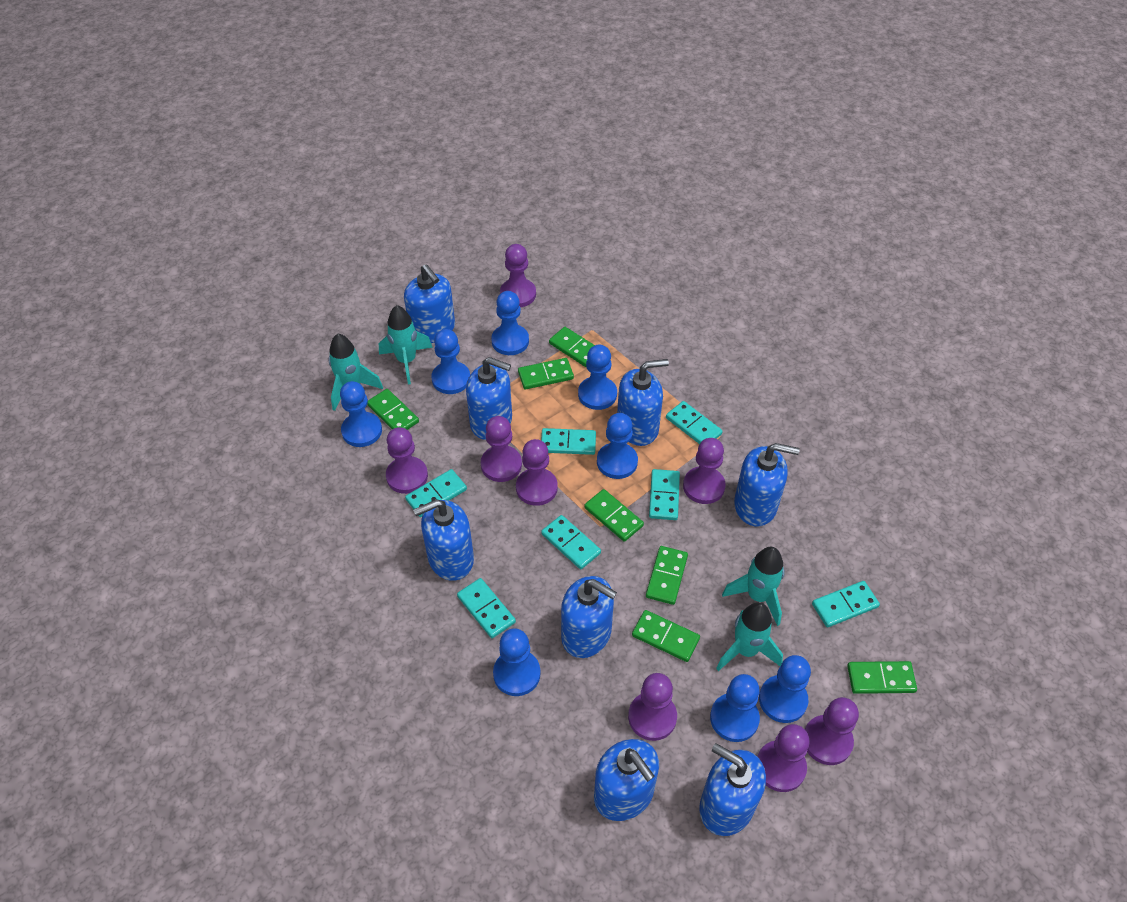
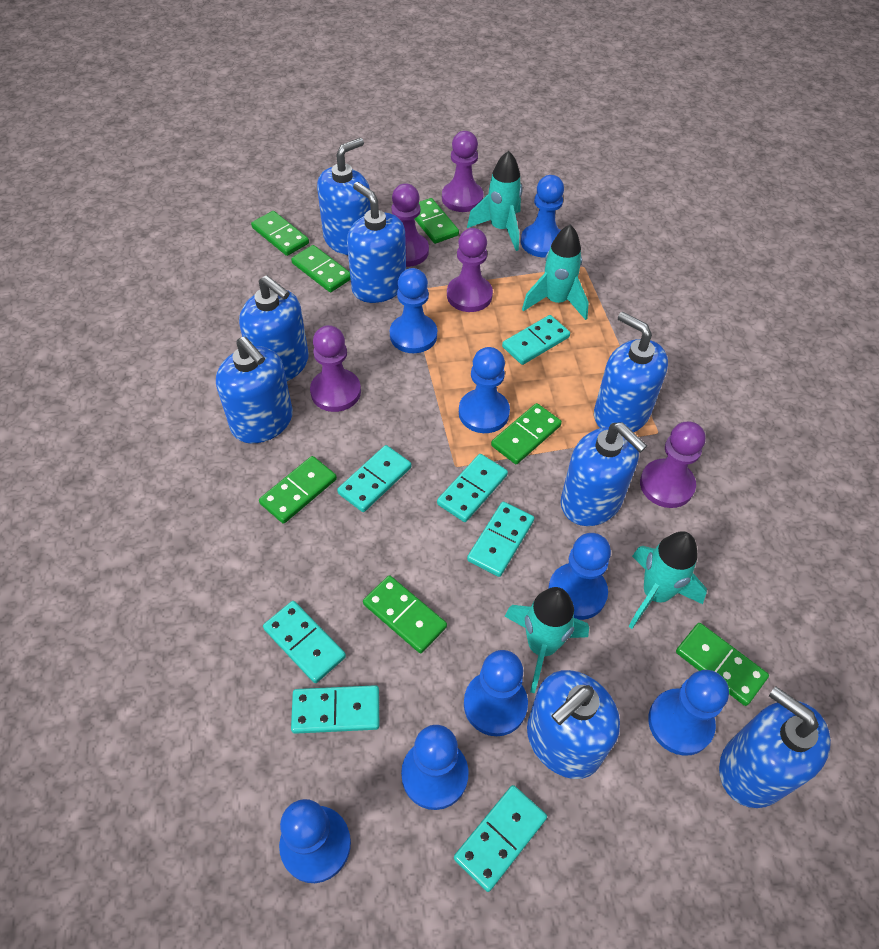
purple pawn: [386,427,428,494] [481,416,522,482] [500,244,536,307] [516,439,558,506] [628,673,677,741] [683,438,726,504] [757,724,810,792] [805,697,859,765] = 8 -> [310,325,361,412] [392,183,429,267] [442,131,484,212] [447,228,493,312] [640,421,706,508] = 5

